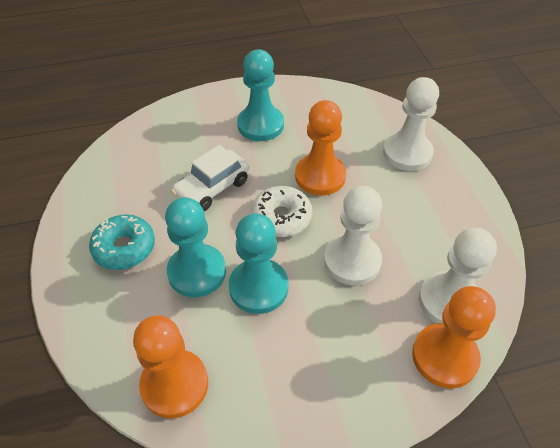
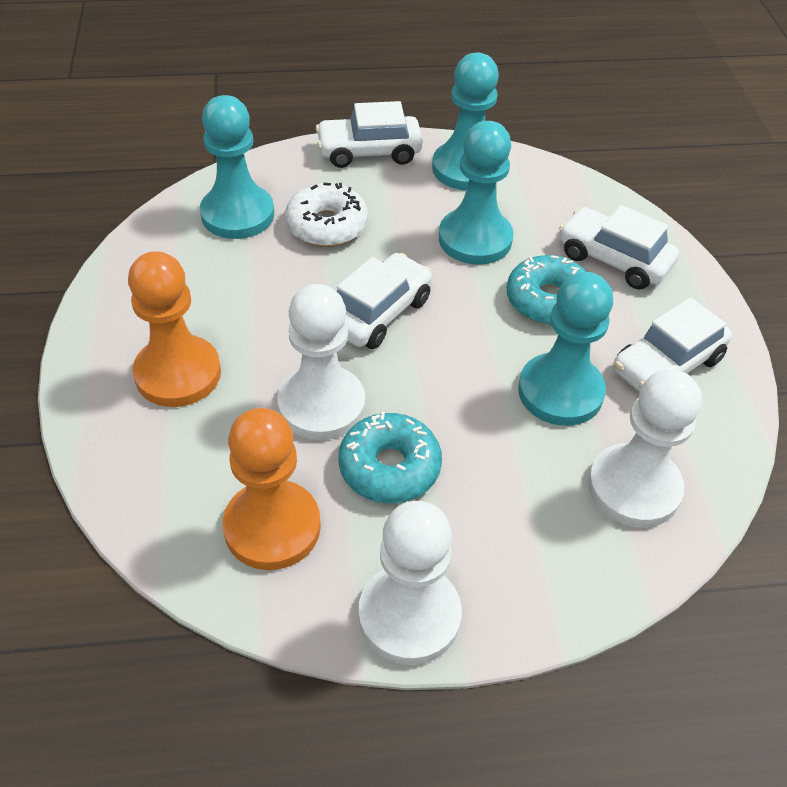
orange pawn: [133,315,208,418] [295,100,346,196] [412,286,496,389] = 3 -> [128,251,221,407] [223,408,321,570] = 2
turquoise donut: [89,215,155,270] = 1 -> [338,412,442,503] [507,255,587,325] = 2
turquoise pawn: [165,197,226,297] [229,213,288,314] [237,50,284,141] = 3 -> [200,95,274,239] [432,52,499,190] [439,121,514,265] [518,272,613,426] = 4
white car: [171,145,249,211] = 1 -> [316,101,423,168] [337,253,432,349] [559,205,679,290] [613,297,732,392] = 4

